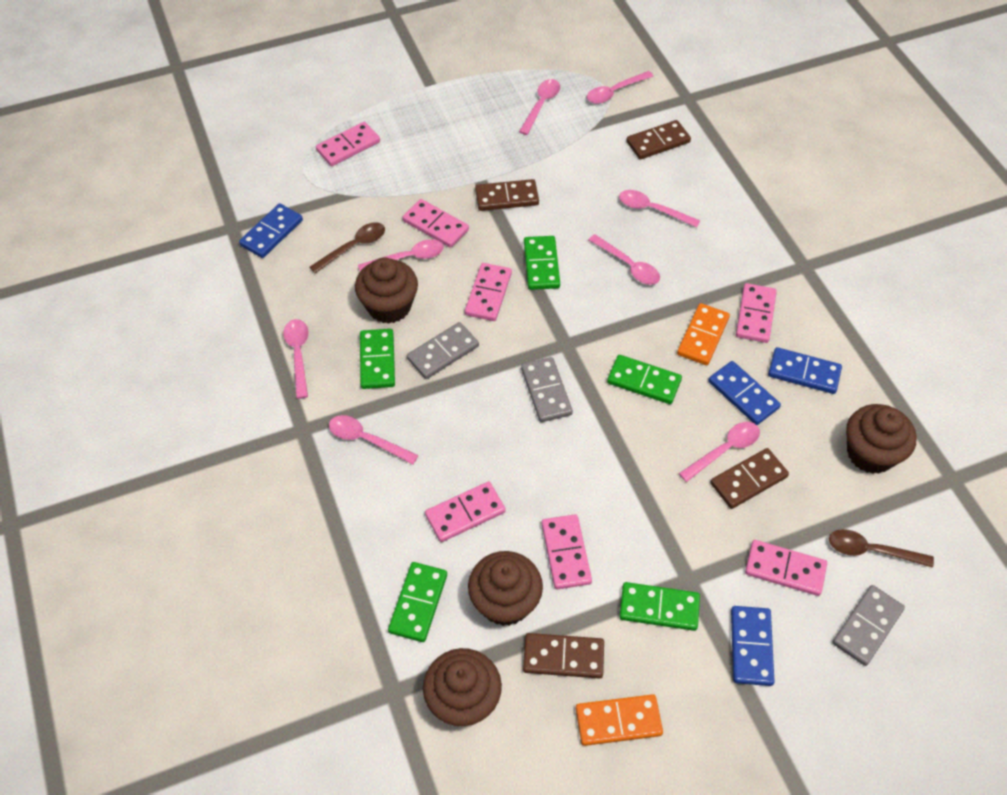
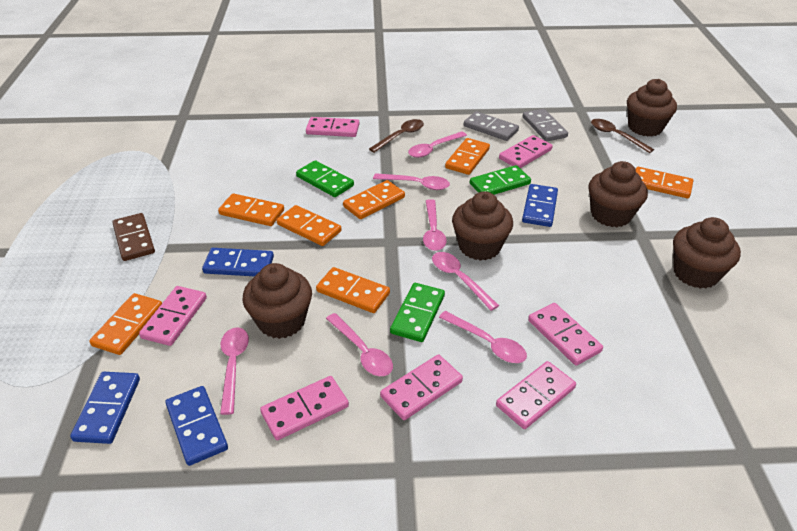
brown cupcake: [355,257,418,324] [423,648,502,727] [468,551,543,626] [846,404,917,474] = 4 -> [243,263,312,339] [452,192,513,261] [588,161,648,227] [627,79,677,137] [673,217,741,289] = 5
brown domino: [475,179,539,211] [523,633,604,679] [626,120,691,159] [710,448,789,509] = 4 -> [112,213,155,261] = 1
green domino: [360,329,395,389] [388,562,447,642] [524,236,560,290] [607,355,682,404] [619,582,700,631] = 5 -> [296,160,354,197] [390,283,445,342] [470,165,531,195] = 3
grey domino: [407,322,479,379] [521,357,573,422] [833,585,905,666] = 3 -> [464,111,519,141] [523,109,568,141] = 2
orange domino: [576,694,663,746] [677,303,730,365] = 2 -> [89,293,162,355] [218,193,284,226] [277,205,341,246] [316,267,390,313] [343,180,405,219] [445,138,490,175] [636,167,693,198] = 7
pink spoon: [283,319,309,399] [329,415,419,465] [358,239,444,271] [519,79,560,135] [587,71,654,104] [589,234,660,285] [619,190,700,228] [679,422,760,482] = 8 -> [220,327,249,415] [326,313,393,376] [373,173,450,190] [408,131,467,158] [423,199,447,251] [432,252,499,311] [439,311,527,363] = 7

